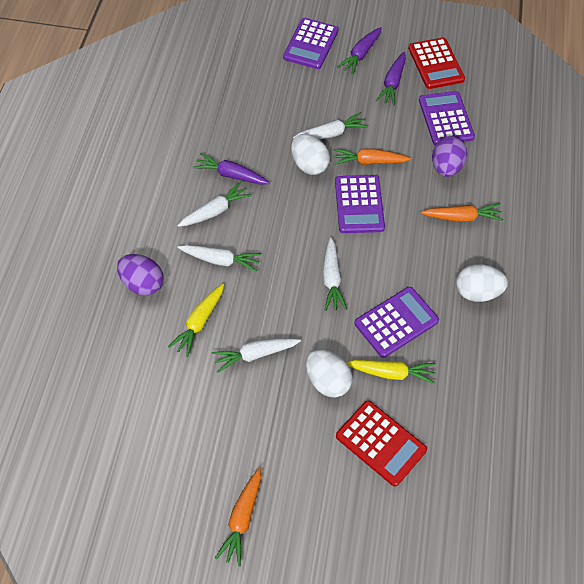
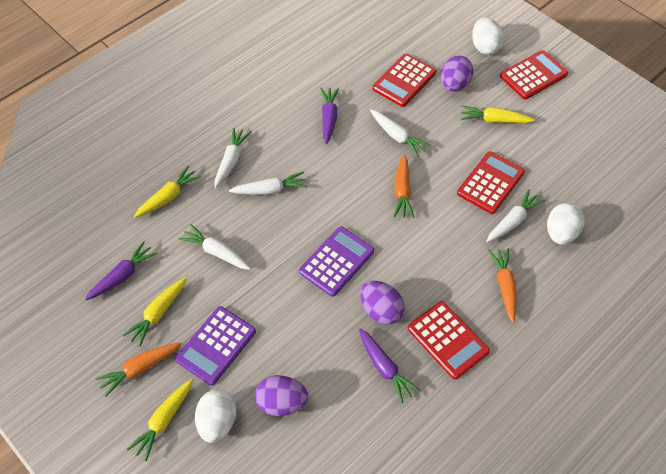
purple calculator: [283,18,339,69] [335,175,385,233] [354,287,439,358] [419,91,475,145] = 4 -> [175,306,256,386] [299,226,374,297] = 2
purple egg: [117,254,164,296] [432,136,467,177] = 2 -> [255,375,308,416] [360,281,405,325] [441,56,473,92] = 3
red calculator: [336,400,427,487] [408,37,465,89] = 2 -> [373,54,436,107] [408,301,490,379] [457,151,525,214] [500,50,568,99] = 4
yellow carrot: [168,284,224,357] [346,360,436,384] = 2 -> [123,277,187,347] [127,379,193,461] [134,166,201,217] [461,105,535,123] = 4

